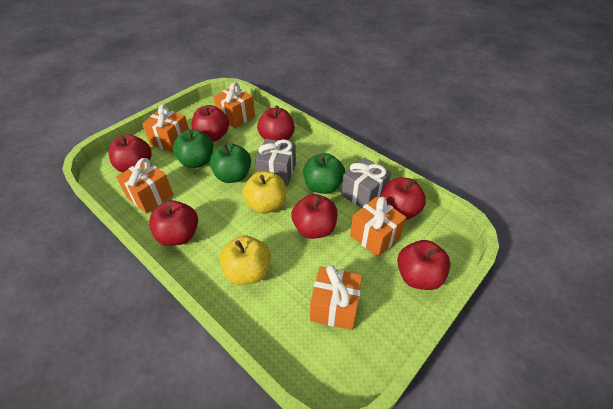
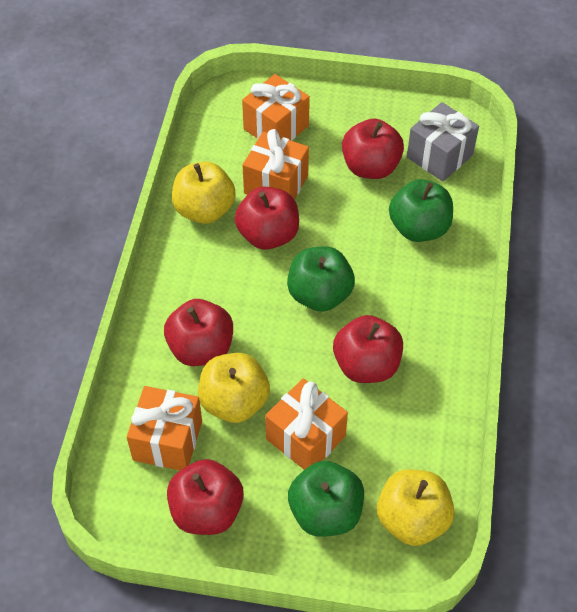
grey gift: [255,139,296,186] [341,157,391,208] = 2 -> [407,102,479,181] = 1
orange gift: [116,158,173,214] [142,105,189,153] [214,82,255,128] [310,265,362,330] [350,197,406,257] = 5 -> [127,386,202,470] [242,74,310,141] [242,129,309,200] [265,378,348,470] = 4
red apple: [109,134,151,172] [149,200,198,246] [192,105,229,142] [257,106,295,141] [291,194,337,239] [381,178,426,220] [397,240,450,290] = 7 -> [164,299,233,366] [167,459,244,535] [235,186,299,250] [333,315,403,383] [342,118,404,179] = 5
yellow apple: [219,235,271,285] [242,171,286,214] = 2 -> [172,162,236,224] [198,353,270,423] [377,469,455,546] = 3

